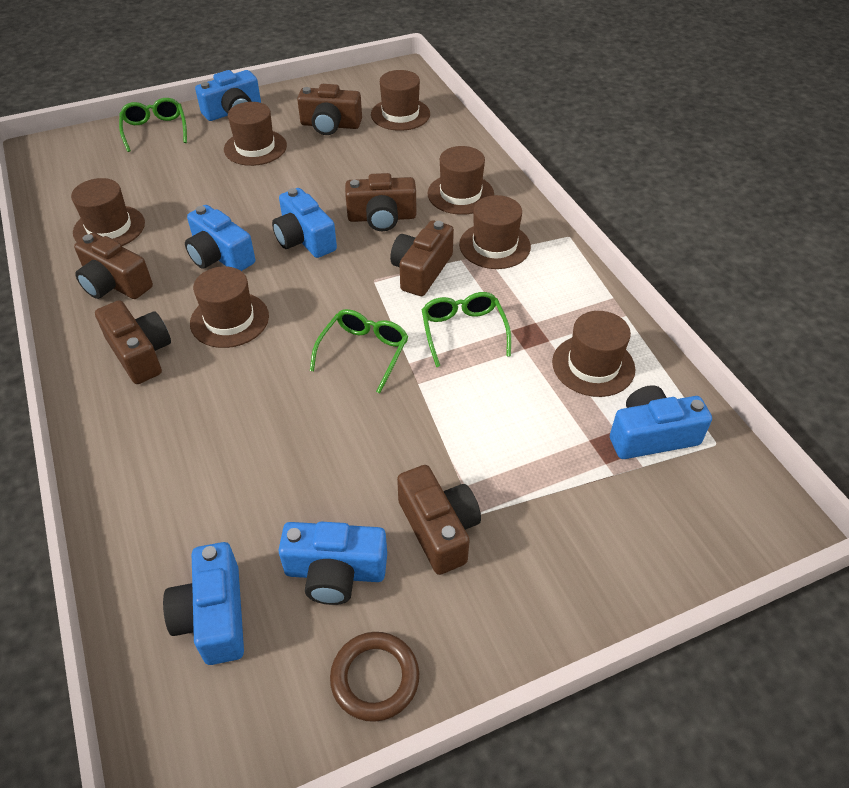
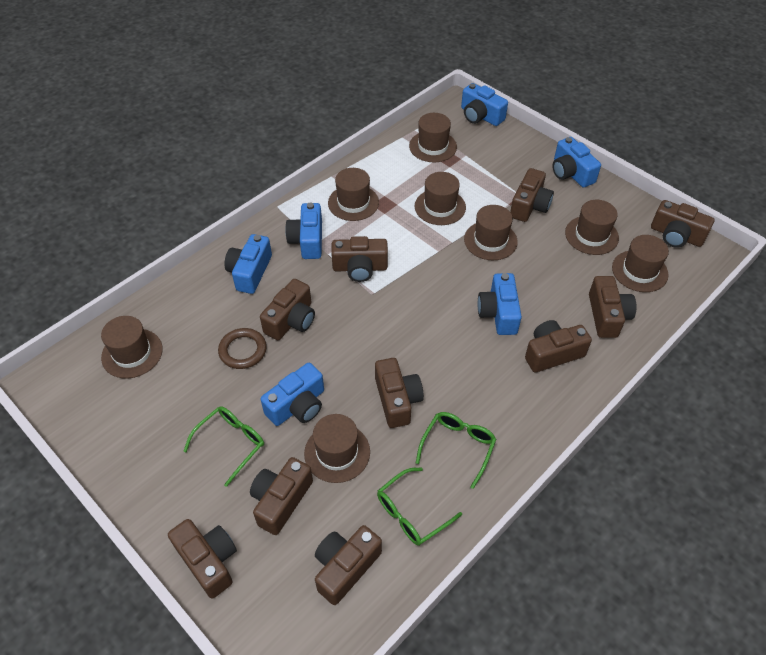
brown camera: [74,233,153,299] [95,300,171,384] [297,84,362,135] [345,173,416,231] [390,220,454,296] [397,465,481,575] = 6 -> [168,519,237,598] [250,457,313,535] [260,279,315,340] [315,525,382,605] [331,236,388,282] [375,358,424,428] [510,168,554,222] [525,320,592,372] [589,276,637,338] [651,200,715,248] = 10
brown hat: [71,178,145,246] [190,266,269,348] [224,102,287,166] [371,70,430,131] [428,146,494,215] [459,195,531,269] [552,311,635,397] = 7 -> [101,316,163,378] [304,414,370,483] [328,168,379,221] [409,113,457,162] [415,172,466,225] [464,205,518,260] [565,200,619,255] [612,235,669,292] = 8

